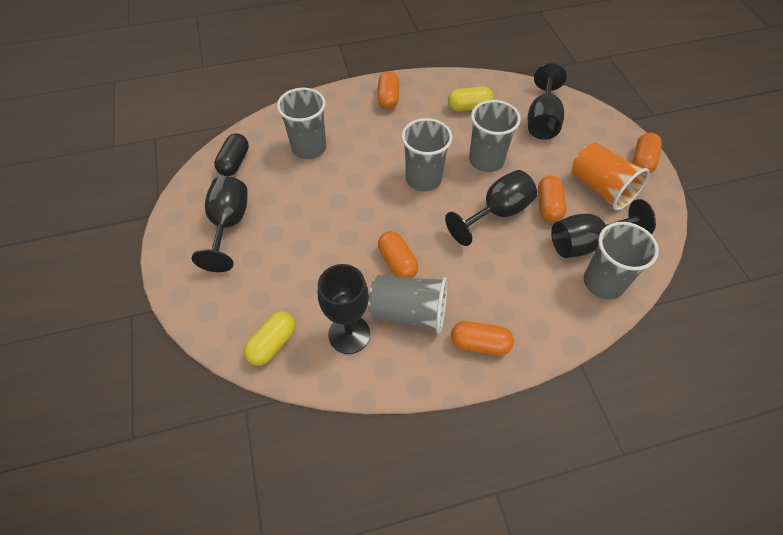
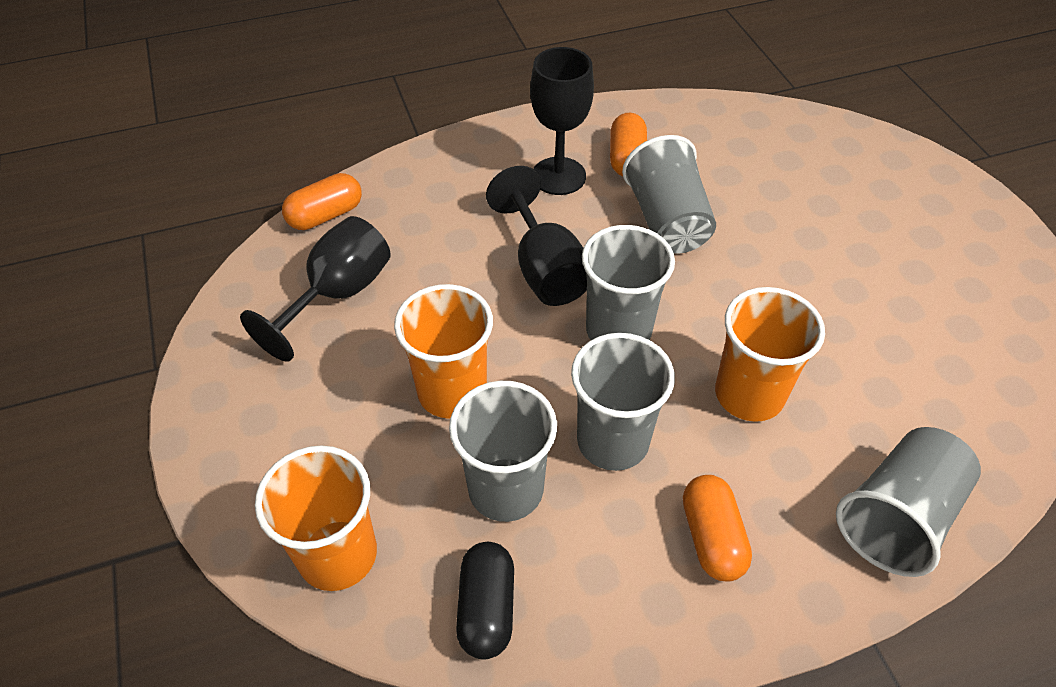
black goblet: [192,176,248,272] [318,264,370,354] [445,170,537,246] [528,63,567,140] [551,199,656,258] = 5 -> [240,216,391,362] [486,166,587,306] [530,47,594,195] = 3
orange capsule: [377,71,399,109] [378,231,418,278] [451,321,514,356] [538,176,566,222] [633,133,662,173] = 5 -> [282,173,362,230] [610,113,647,176] [683,475,752,582] = 3
orange cup: [572,142,650,211] = 1 -> [255,445,377,591] [394,284,493,418] [715,287,825,422] = 3
yellow capsule: [244,311,296,366] [448,86,494,112] = 2 -> none = 0

